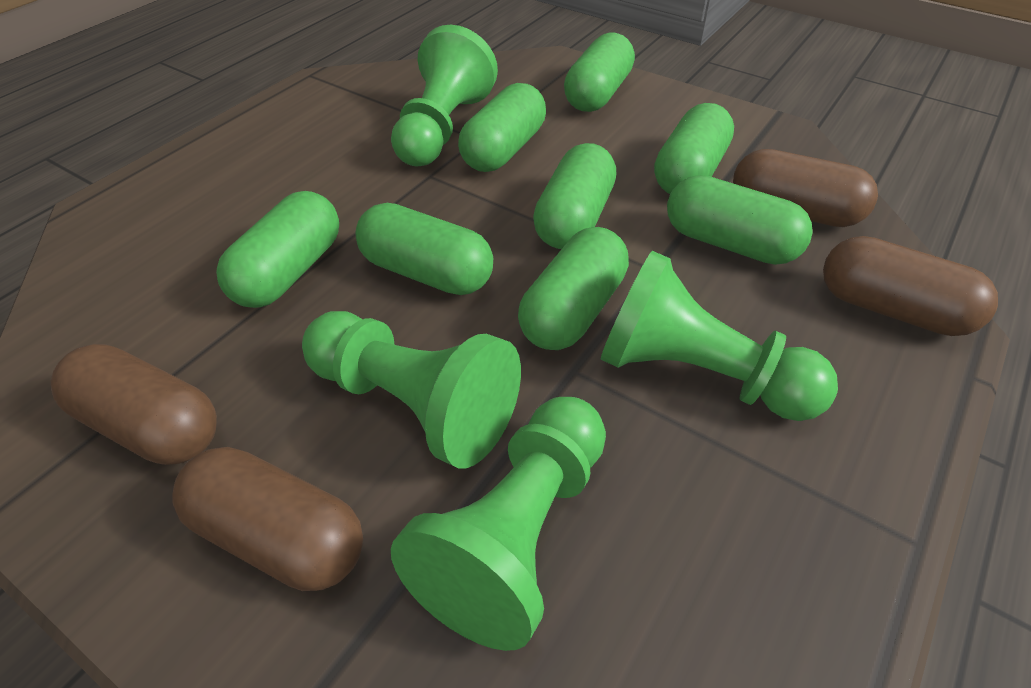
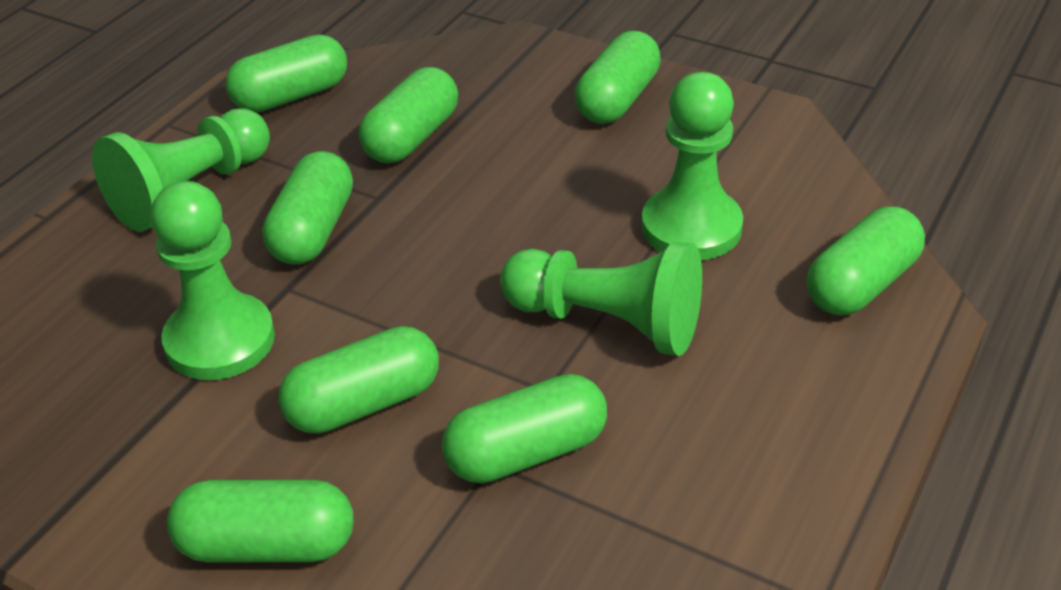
brown capsule: [51,344,217,465] [173,447,363,591] [733,149,878,227] [823,236,998,336] = 4 -> none = 0

